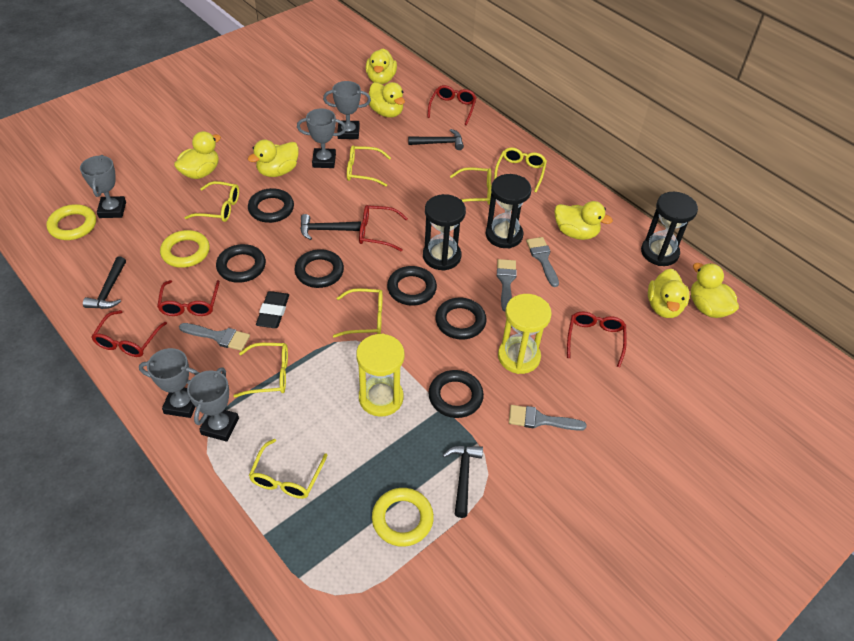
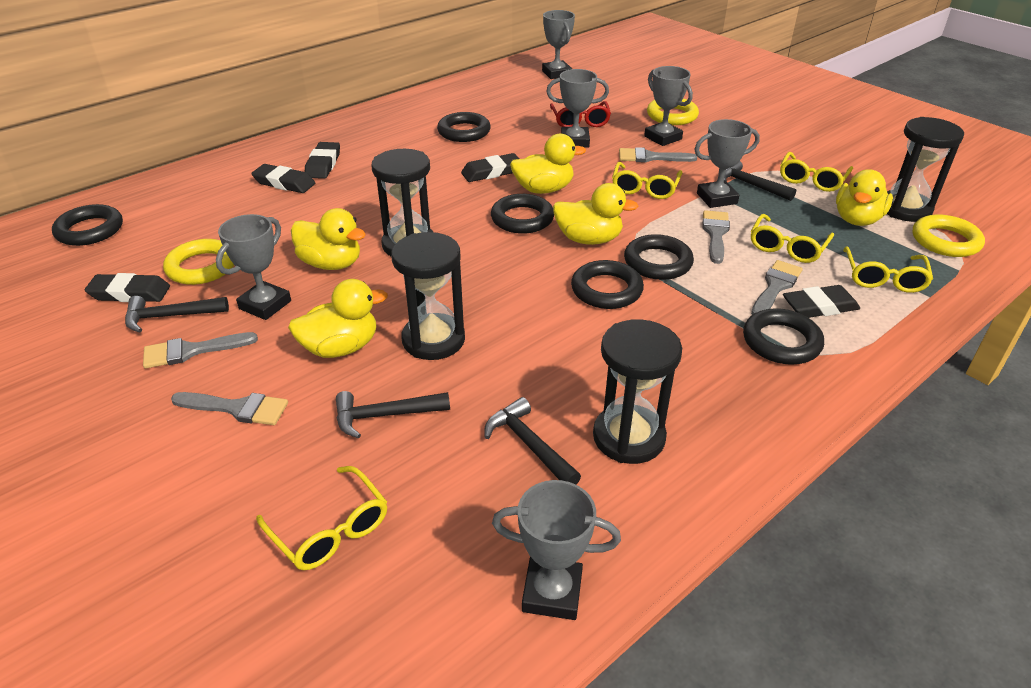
black eraser: [256,291,289,328] = 1 -> [85,273,170,302] [251,164,315,193] [305,142,340,179] [461,153,520,182] [783,285,860,318] = 5
black hourglass: [423,194,466,271] [486,174,532,248] [641,192,698,266] = 3 -> [371,149,433,256] [391,232,465,360] [593,319,682,464] [887,117,964,222] = 4
grey brush: [179,323,250,351] [497,259,517,312] [509,405,587,431] [526,237,559,287] = 4 -> [143,332,258,369] [171,392,288,425] [619,147,697,162] [702,210,730,264] [751,260,803,315] = 5
grey trophy: [80,155,126,218] [139,348,199,418] [187,367,239,442] [297,108,346,168] [323,81,371,139] = 5 -> [216,214,291,320] [492,480,621,620] [542,10,575,79] [546,69,609,148] [644,66,693,146] [694,119,760,208] = 6
red glasses: [91,310,167,357] [157,280,220,316] [359,205,408,251] [427,85,477,125] [567,312,627,368] = 5 -> [550,101,611,127] = 1
yellow duck: [174,131,221,179] [248,139,299,177] [366,48,397,84] [367,82,405,117] [554,201,613,240] [648,269,690,318] [690,263,739,318] = 7 -> [288,279,388,358] [291,208,366,270] [510,134,586,194] [553,183,639,245] [836,169,893,226] = 5
yellow glasses: [184,181,239,222] [234,343,288,398] [249,439,327,499] [333,288,383,338] [347,146,391,187] [450,167,492,205] [494,147,547,192] = 7 -> [256,466,387,570] [612,162,683,199] [751,214,834,263] [780,152,853,192] [843,246,933,293] = 5
yellow hourglass: [356,334,405,417] [498,294,552,374] = 2 -> none = 0

